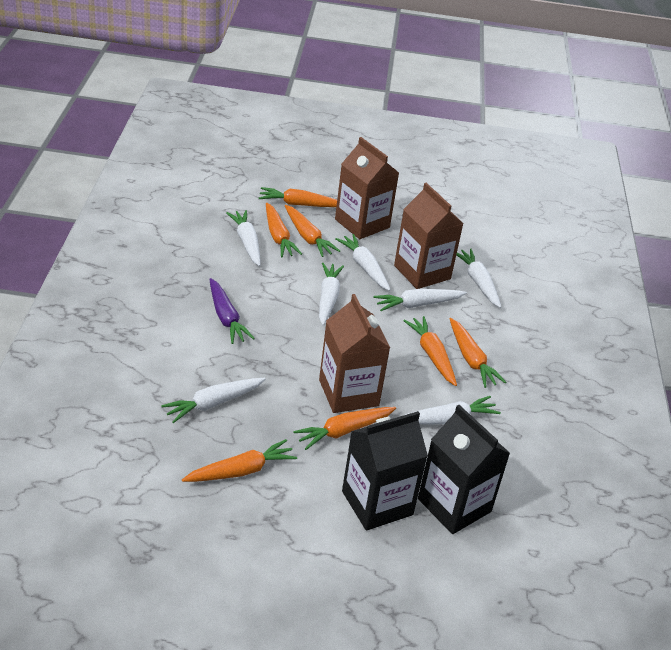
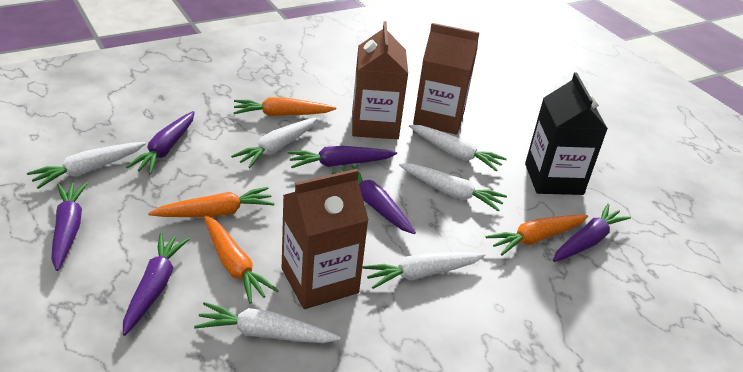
black carton: [342,411,428,531] [418,405,510,534] = 2 -> [525,72,608,195] = 1
orange carrot: [182,439,297,482] [259,187,337,207] [266,203,302,257] [285,205,340,257] [293,407,396,450] [403,316,457,386] [450,318,506,388] = 7 -> [148,187,275,217] [204,216,279,304] [234,97,336,116] [486,215,588,255] = 4
purple carrot: [210,278,255,344] = 1 -> [51,182,88,271] [123,233,190,336] [126,111,195,175] [288,146,397,168] [332,164,416,234] [553,204,631,262] = 6
white carrot: [161,378,266,423] [226,210,261,266] [319,262,344,325] [336,234,391,291] [374,289,467,311] [405,396,501,424] [456,249,501,308] = 7 -> [27,142,146,189] [194,302,340,343] [231,118,317,168] [363,252,485,289] [399,164,507,211] [409,125,507,172] = 6

